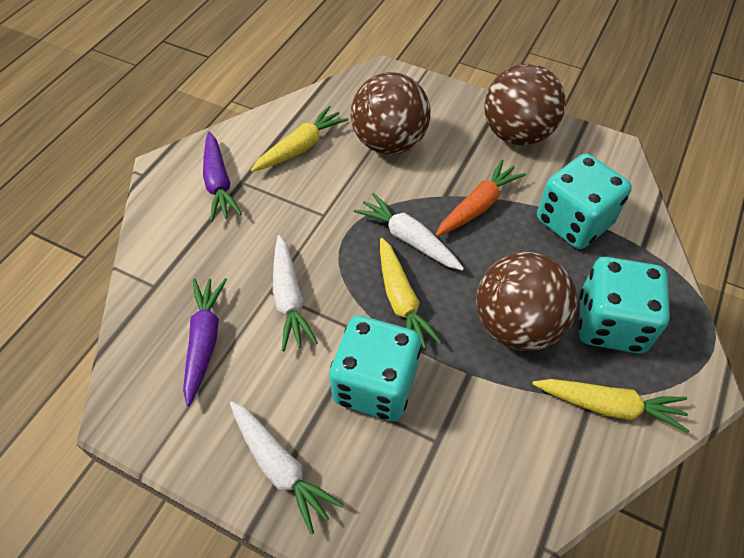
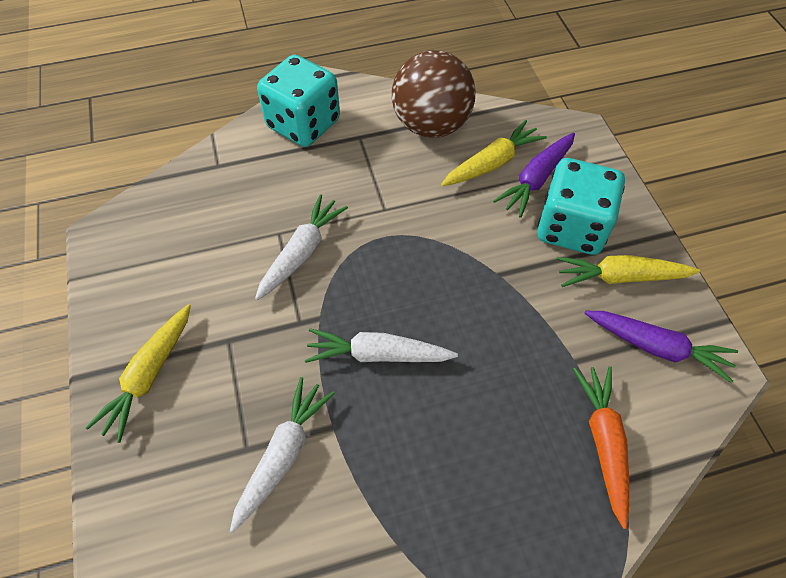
brown ball: [351,72,431,155] [476,252,578,351] [484,64,566,146] = 3 -> [392,50,476,138] = 1
turquoise dice: [330,316,421,421] [537,153,632,249] [578,257,670,354] = 3 -> [257,54,340,147] [537,158,625,255] = 2

